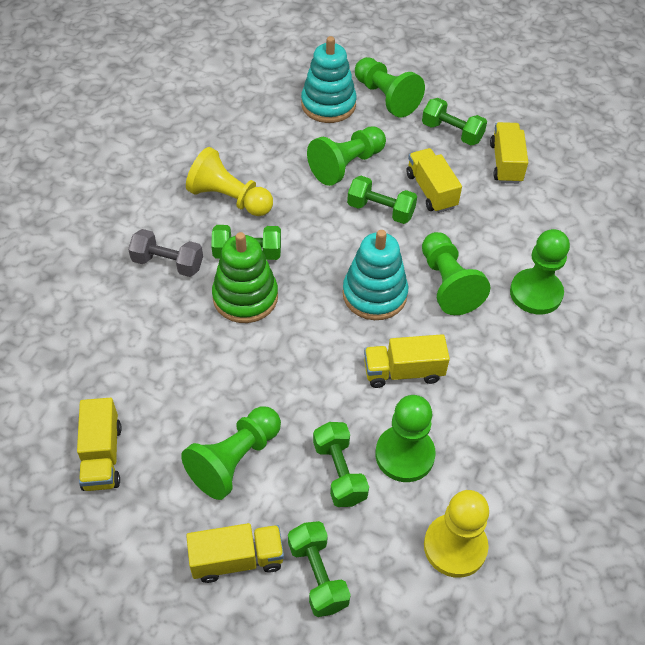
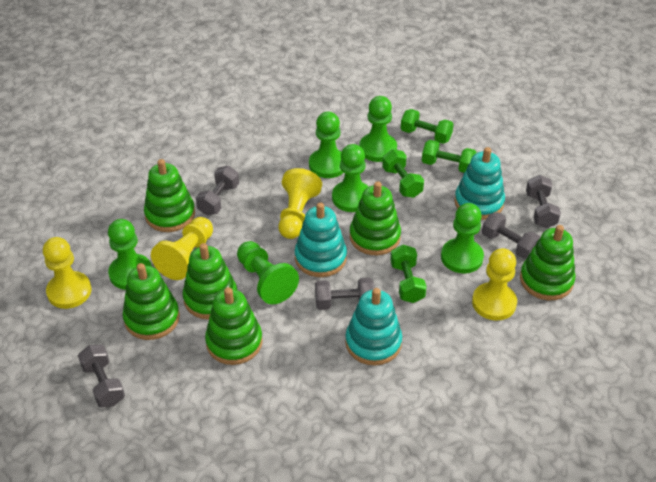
green dumbbell: [211,225,281,260] [288,521,351,617] [313,422,369,507] [347,176,417,224] [422,98,487,145] = 5 -> [382,149,424,198] [390,245,427,303] [401,109,454,144] [422,140,476,173] = 4
green stacking toy: [212,232,278,323] = 1 -> [123,263,180,340] [144,159,195,232] [183,243,237,319] [205,287,263,365] [350,181,401,255] [520,225,576,300] = 6
grey dumbbell: [128,229,203,277] = 1 -> [78,345,125,407] [196,166,239,215] [315,278,374,310] [482,212,540,259] [526,175,561,228] = 5
turquoise stacking toy: [301,36,357,123] [343,230,408,320] = 2 -> [295,202,347,277] [345,288,402,366] [454,147,505,220] = 3
yellow pawn: [186,147,273,216] [424,490,489,578] = 2 -> [43,237,91,309] [151,217,213,280] [278,168,322,239] [472,248,517,321] = 4
yellow truck: [77,398,122,491] [186,523,284,583] [364,334,450,388] [406,148,462,213] [490,122,528,184] = 5 -> none = 0

